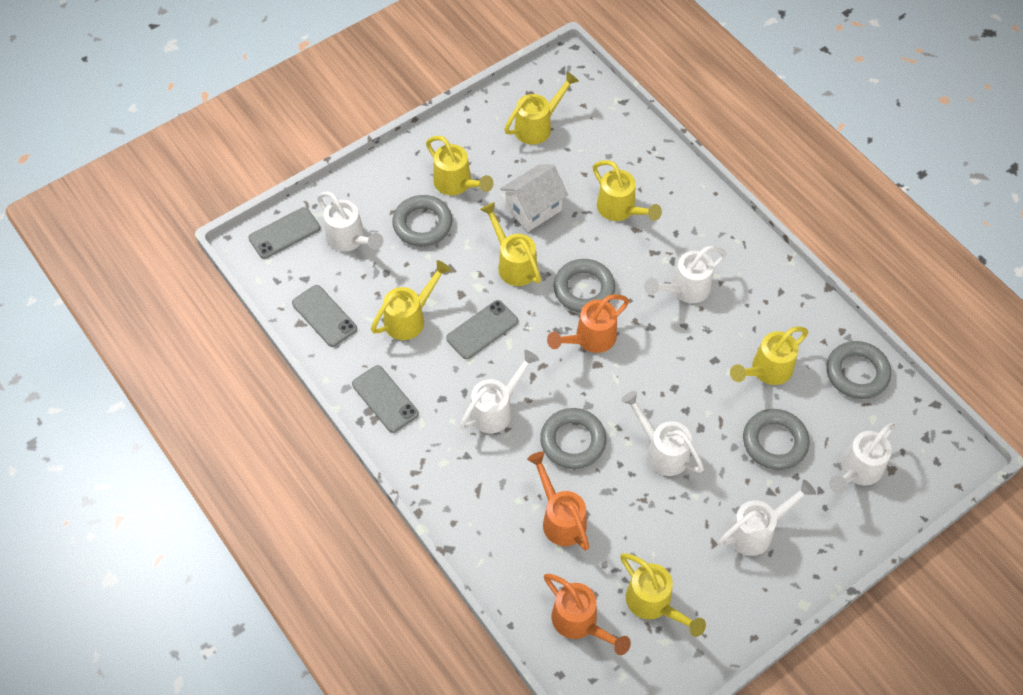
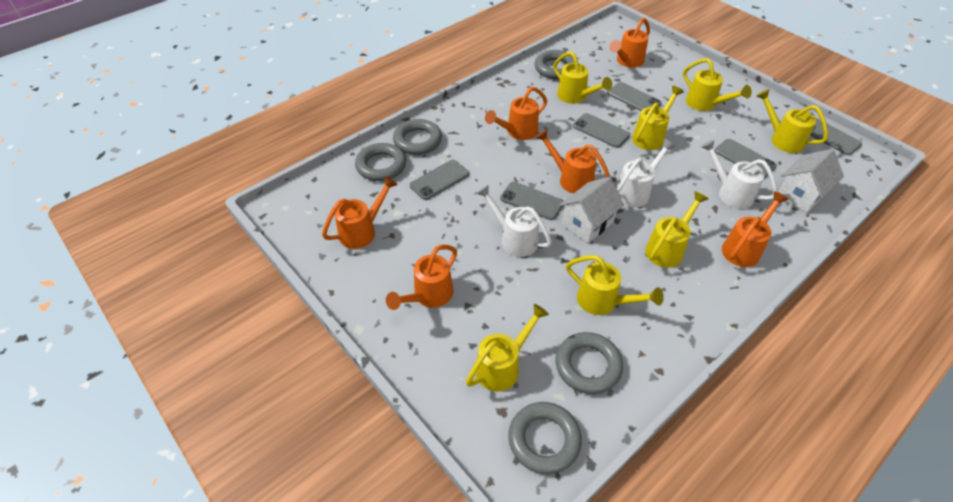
grey phone: [248,207,320,259] [292,285,357,347] [352,365,419,433] [446,300,518,359] = 4 -> [410,160,469,200] [500,182,563,220] [573,113,630,148] [607,82,662,111] [714,139,777,178] [810,118,862,155] = 6
orange watering can: [527,452,589,550] [544,574,631,655] [547,294,629,353] = 3 -> [322,176,398,249] [386,245,457,310] [485,87,547,140] [536,129,610,193] [609,18,650,68] [722,191,789,267] = 6
white house: [500,164,568,232] = 1 -> [559,177,624,243] [778,149,844,213] = 2
white watering can: [317,192,383,252] [460,350,539,433] [621,391,704,476] [644,246,726,303] [718,479,816,556] [829,423,895,494] = 6 -> [476,184,552,257] [616,139,676,207] [701,139,777,209] = 3

